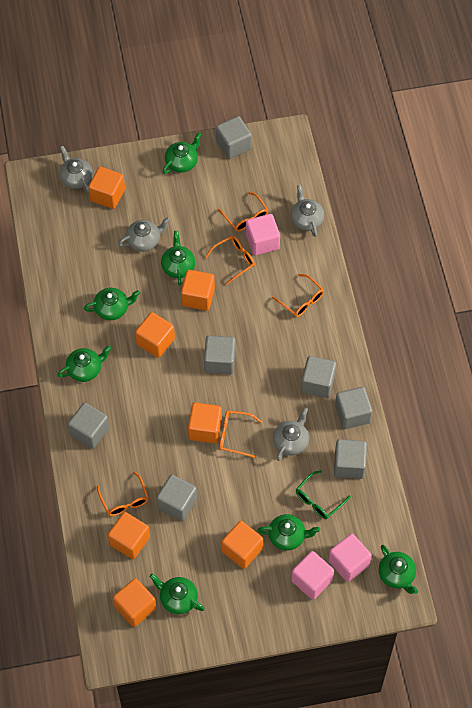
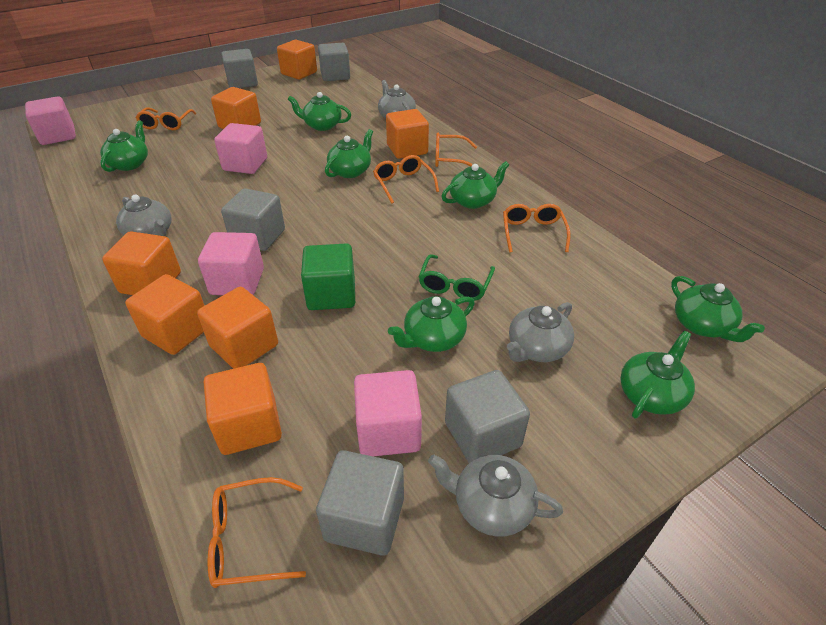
green cube: none = 0 -> [301,243,355,310] = 1
grey cube: [68,402,109,449] [156,474,197,521] [204,335,235,374] [216,116,252,159] [301,356,336,398] [334,439,367,479] [335,387,372,429] = 7 -> [221,49,258,88] [221,188,285,251] [316,450,404,556] [318,43,350,81] [445,370,530,463] = 5
pink cube: [246,214,280,255] [291,551,334,600] [328,534,372,582] = 3 -> [25,96,76,145] [198,232,264,295] [214,123,267,174] [354,370,422,456] = 4

